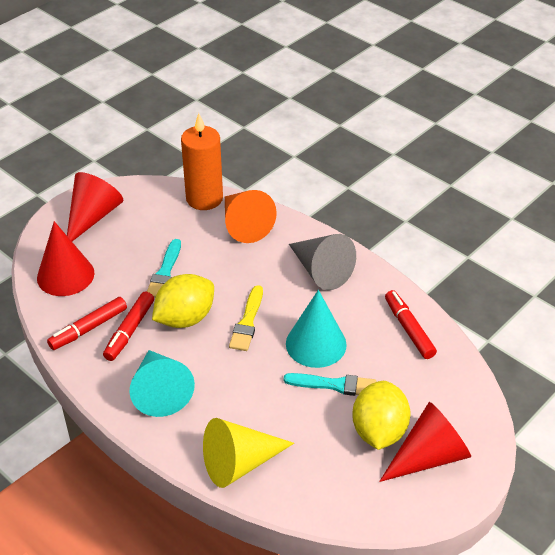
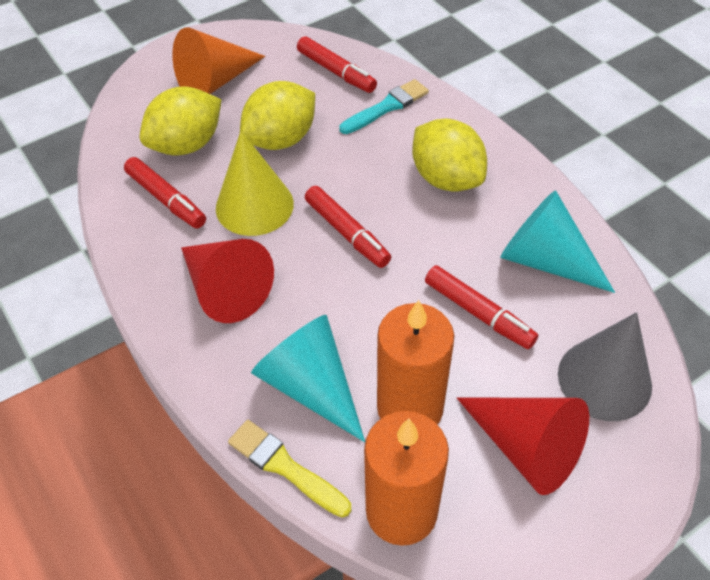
orange candle: [181,113,223,210] = 1 -> [364,411,449,546] [377,300,454,425] = 2
red cone: [37,221,94,296] [67,172,123,241] [379,402,471,482] = 3 -> [181,239,274,323] [457,398,589,495] = 2
red marker: [47,297,127,350] [103,292,154,361] [385,290,437,359] = 3 -> [124,157,206,229] [297,36,377,93] [305,186,391,268] [425,265,538,349] = 4
turquoise brush: [147,239,181,298] [284,373,376,396] = 2 -> [339,79,429,134] = 1
yellow lemon: [152,274,214,328] [352,381,411,450] = 2 -> [140,86,221,155] [240,81,315,150] [412,118,487,192] = 3

